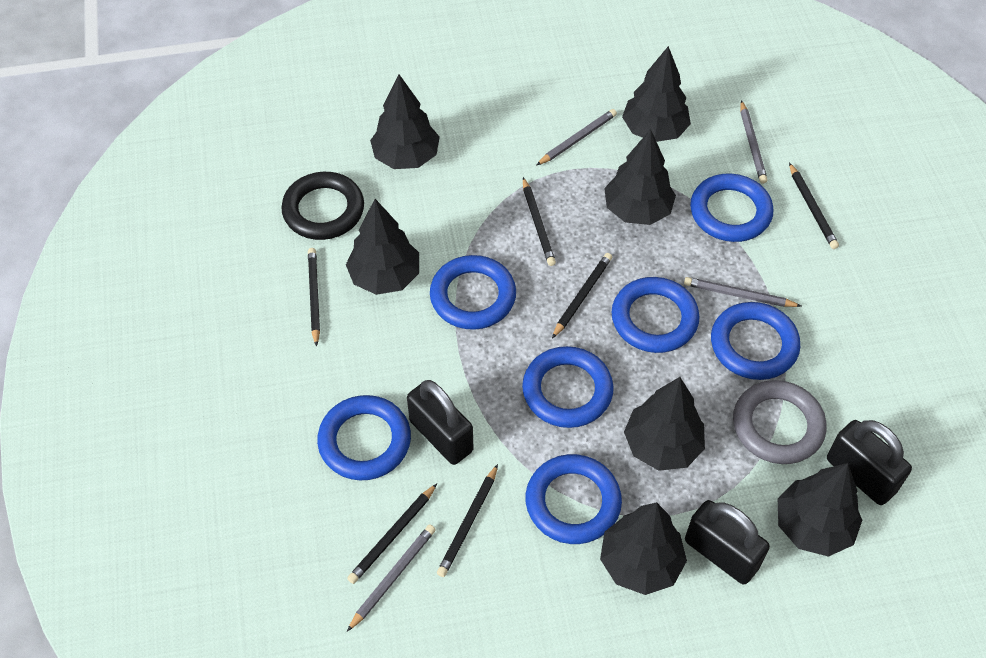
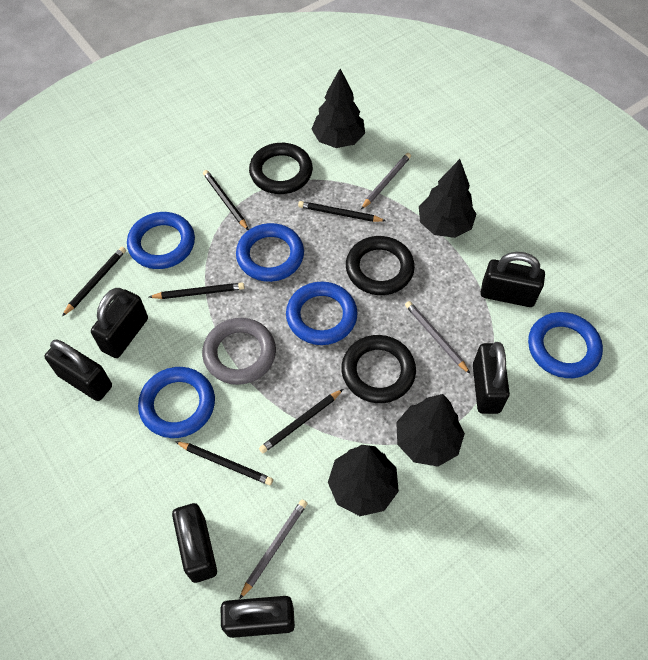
black padlock: [407,380,474,465] [685,500,770,584] [827,420,912,505] = 3 -> [44,339,112,401] [91,288,148,358] [172,503,217,583] [221,596,295,638] [473,342,510,414] [481,252,545,307] = 6
black ring: [281,172,364,240] = 1 -> [249,143,313,194] [341,335,416,403] [346,236,415,295] = 3
black tree: [346,199,419,295] [370,74,440,169] [600,502,687,595] [604,129,676,225] [622,46,691,142] [624,377,705,471] [778,463,862,557] = 7 -> [312,69,365,148] [328,445,399,516] [396,394,465,467] [419,159,476,238] = 4
blue ring: [317,395,411,480] [430,255,516,330] [522,346,614,428] [526,454,622,544] [612,277,700,353] [690,173,773,242] [711,302,800,380] = 7 -> [127,212,195,269] [138,367,215,438] [236,223,304,282] [286,282,358,345] [528,312,603,378] = 5
grey pencil: [347,524,436,632] [536,109,617,166] [684,277,801,307] [741,100,767,184] = 4 -> [239,499,308,599] [361,153,411,209] [405,301,470,374] = 3

